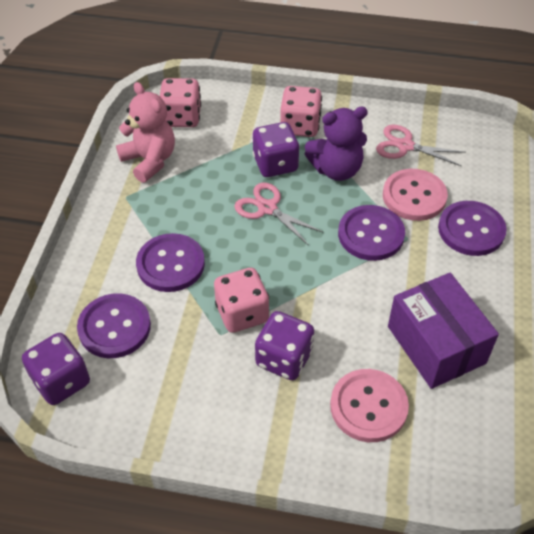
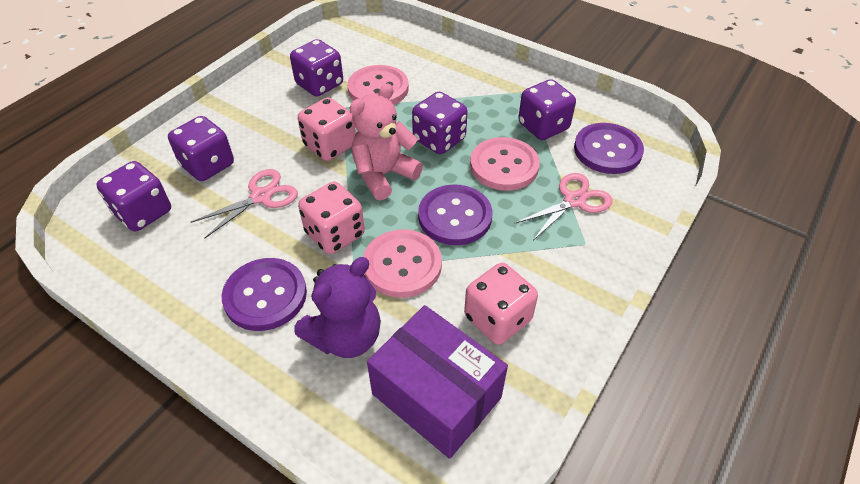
pink button: [330,369,409,442] [383,169,448,221] = 2 -> [347,65,409,105] [363,229,442,298] [470,137,540,191] = 3
purple button: [77,293,151,358] [136,233,205,292] [338,205,405,261] [438,201,507,256] = 4 -> [222,258,307,331] [418,184,492,245] [574,123,644,174] = 3
purple dice: [22,333,90,405] [253,122,300,177] [255,311,314,380] = 3 -> [96,161,171,231] [168,116,234,181] [290,39,343,96] [412,92,468,154] [518,79,576,140] = 5

